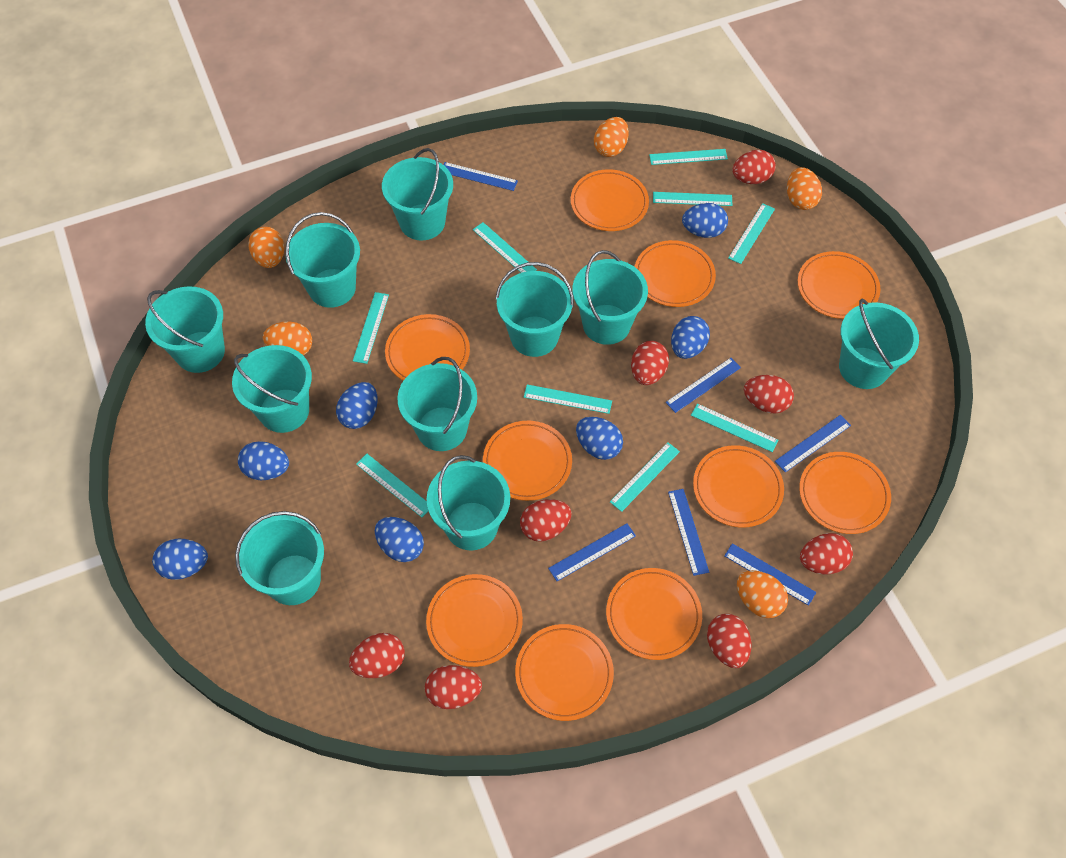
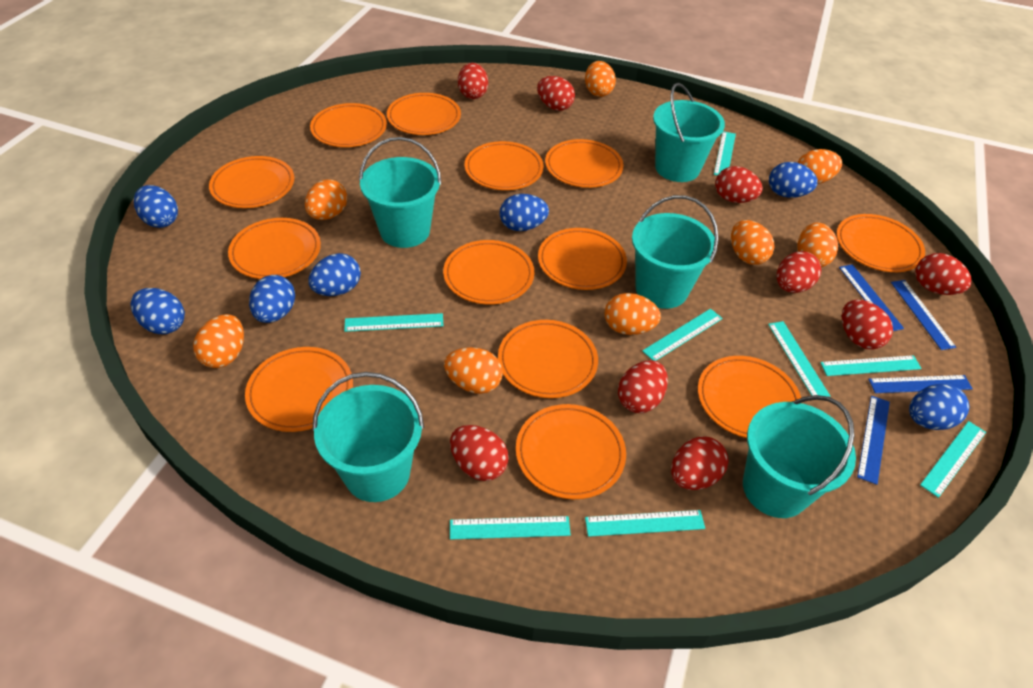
blue ruler: [443,162,518,191] [548,523,636,581] [666,358,741,413] [668,489,709,576] [724,543,816,606] [775,415,851,473] = 6 -> [839,264,904,331] [857,396,890,485] [868,375,973,393] [891,280,956,350] = 4
orange egg: [248,227,284,268] [263,322,312,356] [594,117,629,157] [737,570,788,618] [787,167,822,210] = 5 -> [193,314,244,368] [305,179,347,220] [444,347,503,394] [585,61,616,97] [605,293,661,335] [731,220,775,265] [797,149,842,184] [797,222,838,267] = 8
orange plate: [385,314,470,381] [426,574,523,667] [483,421,572,501] [515,624,614,721] [571,169,649,231] [606,568,702,660] [635,240,716,307] [693,445,784,527] [798,251,881,319] [799,452,891,534] = 10 -> [209,156,294,208] [228,218,321,279] [245,347,353,432] [310,103,387,147] [387,93,461,135] [443,240,534,304] [465,141,544,190] [498,320,598,398] [516,404,626,499] [538,228,627,290] [545,139,623,188] [698,356,801,438] [836,214,925,272] = 13
red egg: [349,633,405,678] [425,665,482,709] [520,499,572,542] [631,341,669,385] [707,614,751,668] [732,150,776,184] [744,375,794,414] [800,533,853,574] = 8 -> [450,425,509,481] [458,63,488,99] [537,76,575,111] [618,360,668,413] [671,436,729,490] [715,166,763,203] [776,251,821,293] [842,300,893,350] [915,253,972,295] = 9
turquoise bucket: [145,286,225,373] [232,345,312,433] [235,511,324,605] [286,212,360,308] [382,148,453,240] [397,357,477,451] [427,455,510,550] [496,262,574,357] [572,250,648,345] [839,299,919,389] = 10 -> [312,372,424,502] [359,137,441,248] [632,195,719,309] [653,83,725,182] [743,395,856,518] = 5
turquoise ruler: [353,292,389,364] [356,454,428,517] [473,222,537,273] [524,384,612,414] [610,442,680,512] [649,149,728,165] [653,192,732,206] [691,404,779,452] [728,203,775,264] = 9 -> [344,313,443,332] [450,516,571,540] [585,510,705,537] [642,309,723,361] [714,131,736,176] [768,321,830,397] [820,355,922,376] [920,421,986,498] = 8

